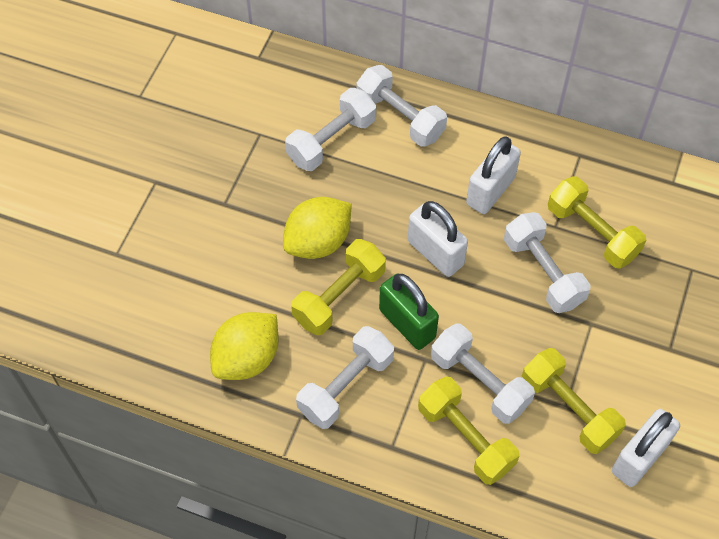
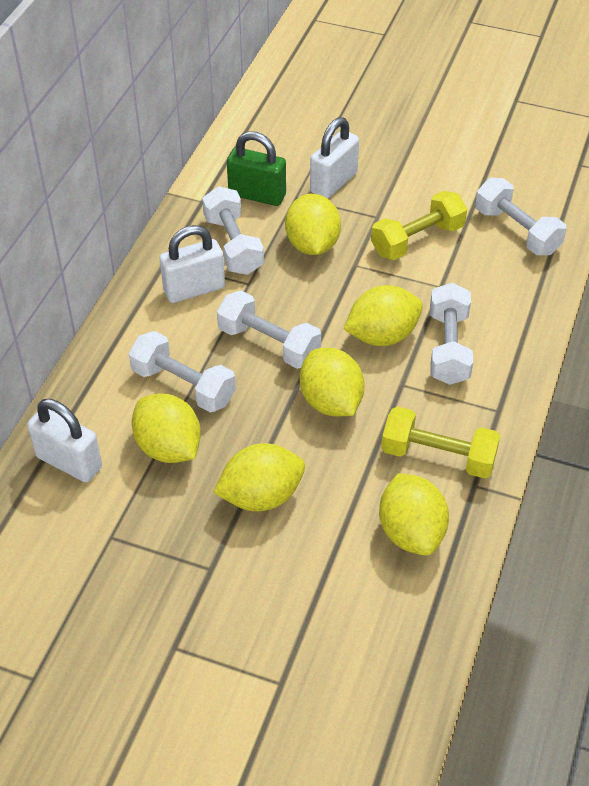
yellow dumbbell: [291,239,386,335] [418,377,519,485] [522,348,626,454] [548,176,646,269] = 4 -> [371,191,467,260] [381,406,500,479] = 2
yellow lemon: [210,312,279,380] [283,197,351,259] = 2 -> [131,394,201,463] [213,443,305,511] [285,194,341,255] [300,348,364,417] [344,285,423,346] [379,473,449,555] = 6

